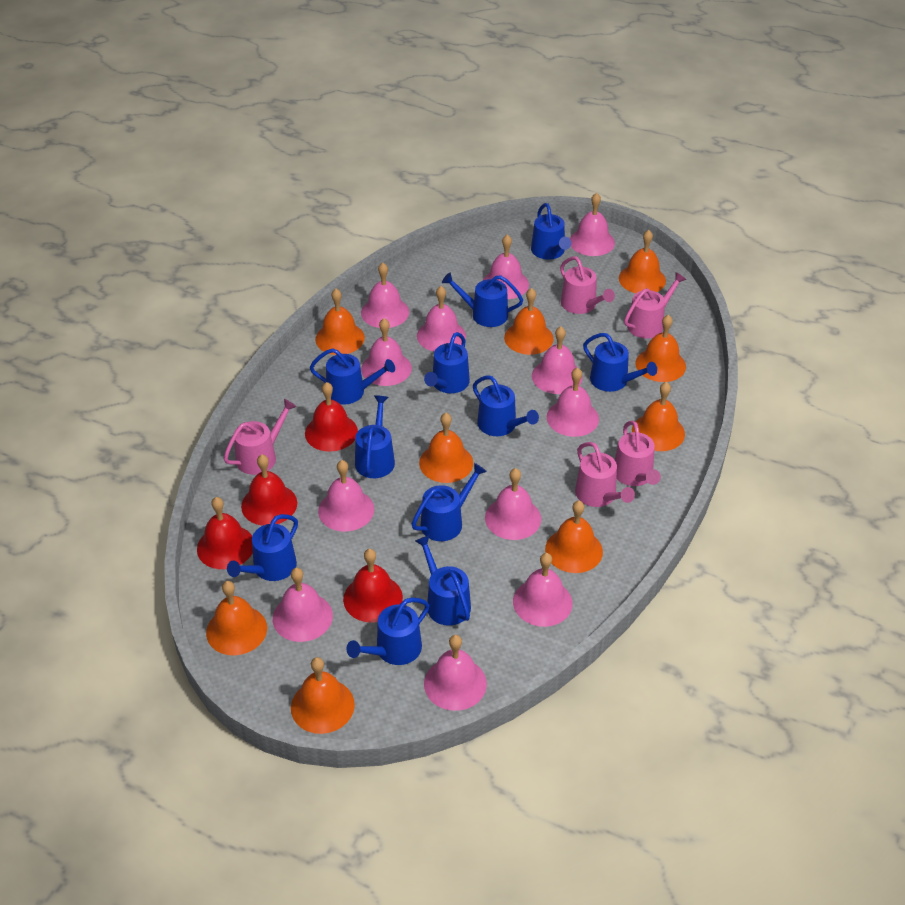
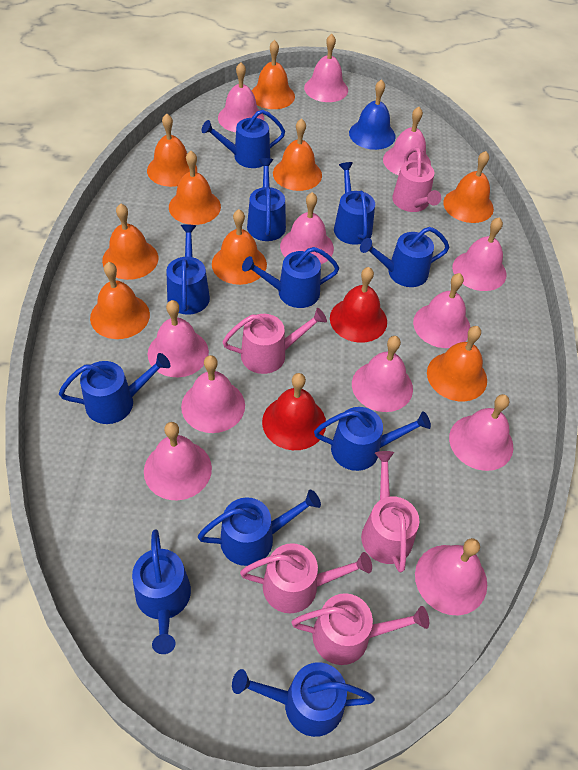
blue bell: none = 0 -> [349,79,396,150] = 1
red bell: [197,497,253,569] [241,454,297,526] [305,382,358,452] [343,549,403,623] = 4 -> [262,373,326,450] [330,267,387,343] = 2

